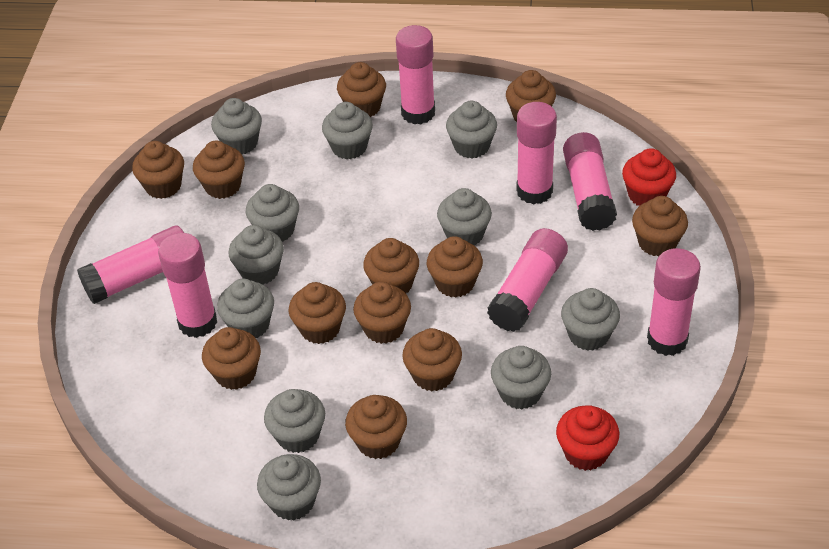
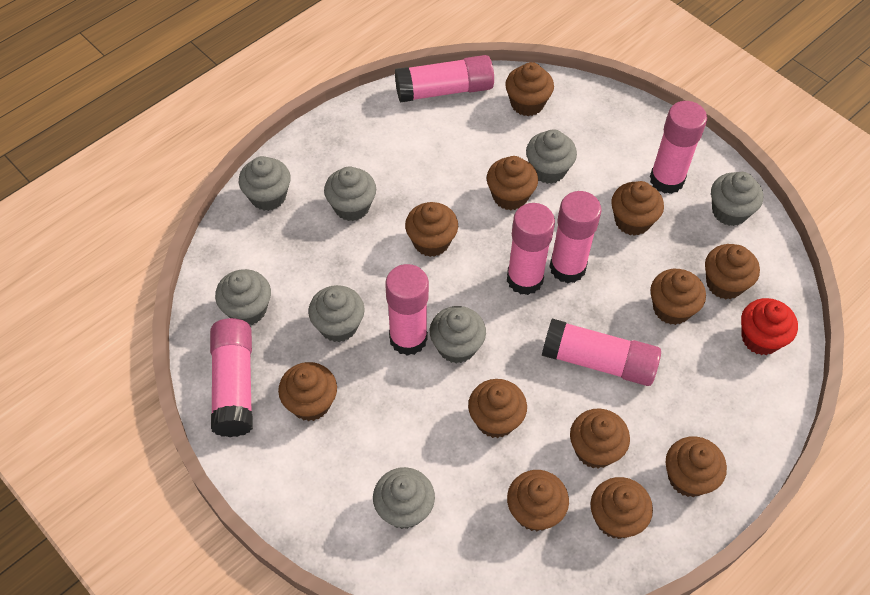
grey cupcake: [211,98,262,155] [217,279,274,338] [228,225,284,284] [246,184,299,242] [257,454,321,521] [264,389,325,453] [322,102,373,159] [437,188,492,245] [446,101,497,159] [491,346,551,409] [561,288,620,351] = 11 -> [215,269,271,325] [239,156,291,211] [308,285,365,342] [324,167,376,221] [373,467,435,529] [430,306,486,363] [526,129,577,184] [711,172,763,226] = 8
red cupcake: [556,405,619,471] [622,148,676,206] = 2 -> [741,298,798,355] = 1

